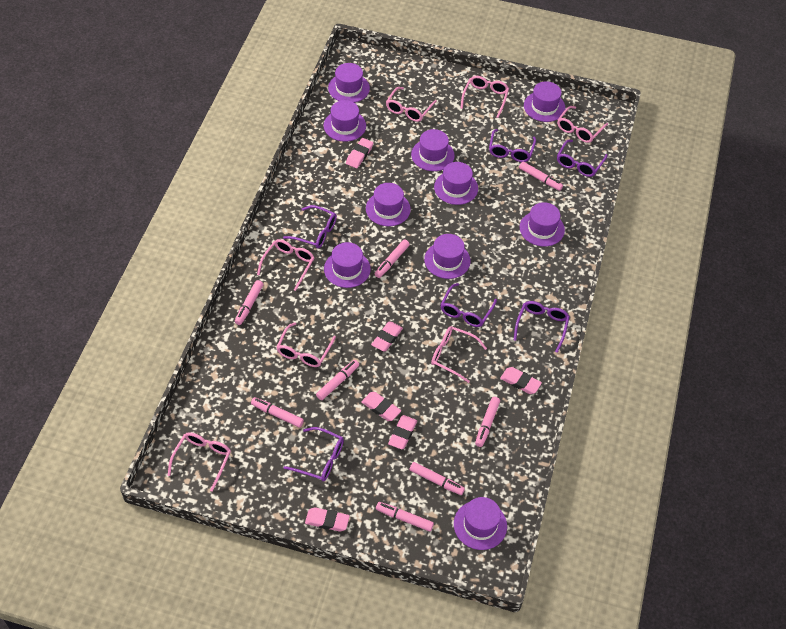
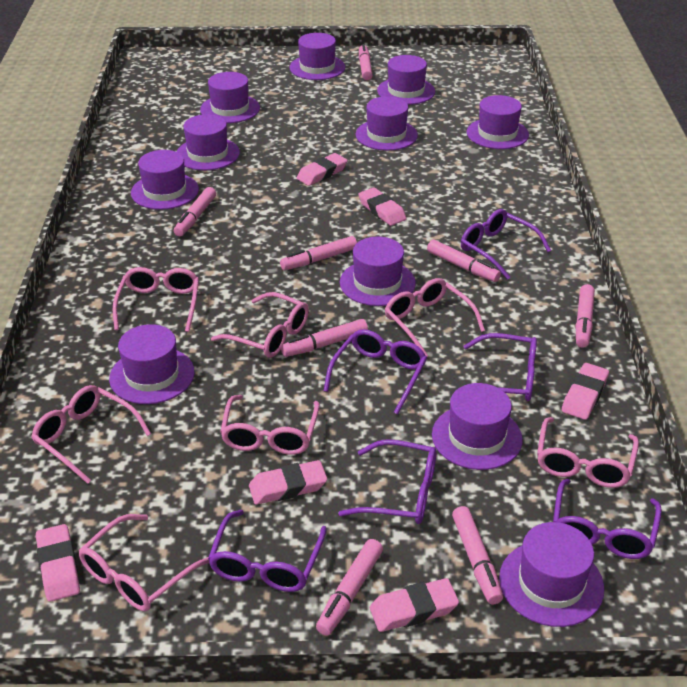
purple hat: [324,100,366,142] [324,242,371,288] [328,63,370,103] [366,183,411,226] [411,129,455,171] [424,234,471,279] [434,162,478,205] [454,497,507,550] [520,202,565,246] [524,81,566,122] = 10 -> [109,324,195,404] [131,150,199,210] [176,114,240,170] [200,72,260,123] [289,33,345,80] [340,237,416,306] [356,96,418,151] [377,55,435,105] [432,383,523,470] [467,95,529,149] [499,522,604,627] = 11

